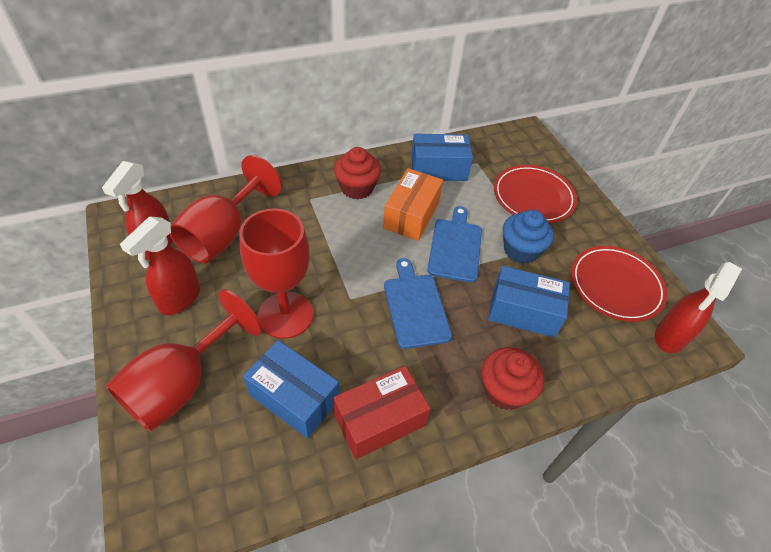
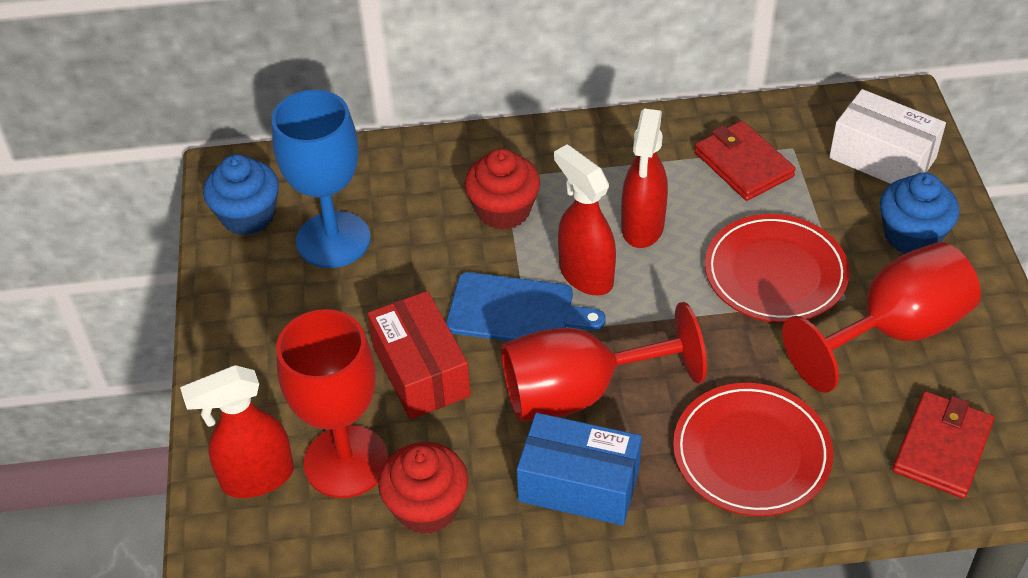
blue box: [243,340,339,439] [411,134,473,181] [488,266,570,338] = 3 -> [517,413,642,526] = 1
blue cupcake: [503,210,554,264] = 1 -> [203,154,279,235] [880,173,960,254] = 2
blue cutting board: [384,258,452,349] [427,206,482,282] = 2 -> [446,272,605,341] = 1
blue goblet: none = 0 -> [272,90,371,268] = 1
orange box: [383,168,443,241] = 1 -> none = 0
red wallet: none = 0 -> [695,121,796,201] [892,391,994,499] = 2
white box: none = 0 -> [829,89,946,184] = 1

